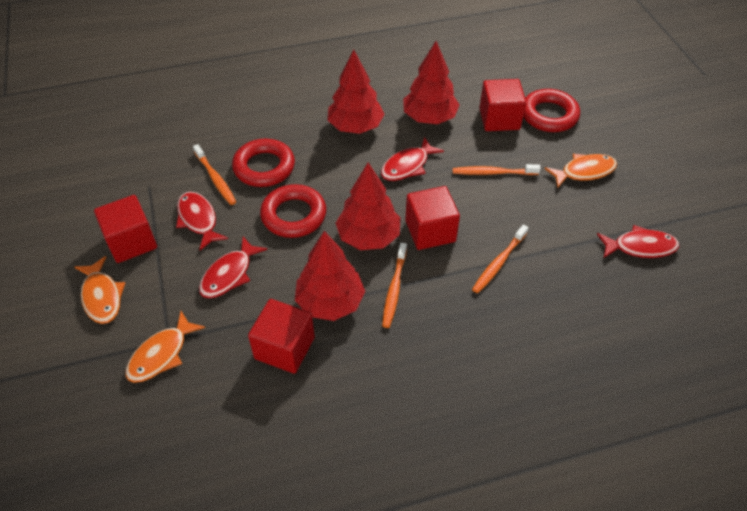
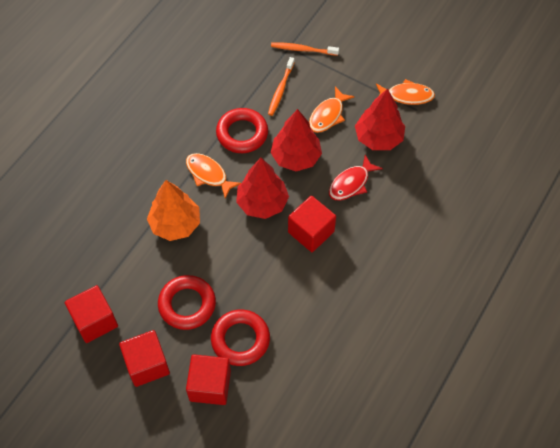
orange toothbrush: [193,144,236,205] [382,243,407,328] [452,164,541,175] [472,224,529,293] = 4 -> [268,57,295,116] [271,42,339,56] = 2
orange tree: none = 0 -> [147,180,200,241] = 1
red fish: [176,192,228,250] [199,236,267,298] [381,137,444,181] [597,225,679,258] = 4 -> [329,155,383,200] = 1
red tree: [295,231,365,321] [328,50,385,134] [336,162,401,250] [403,41,459,124] = 4 -> [236,158,289,219] [270,109,322,171] [355,89,405,150] = 3

